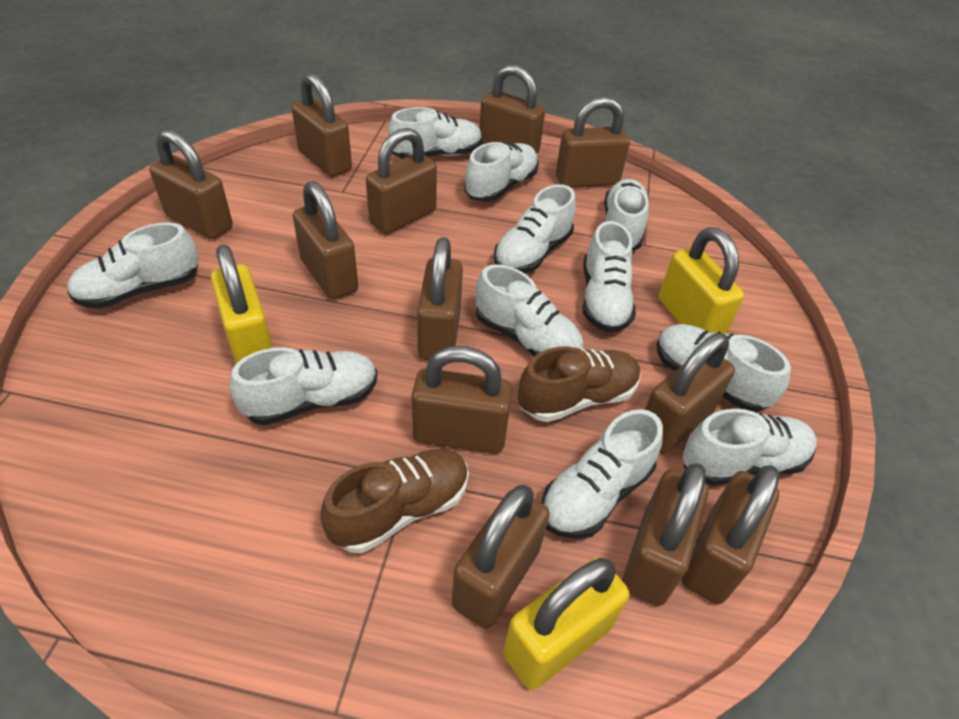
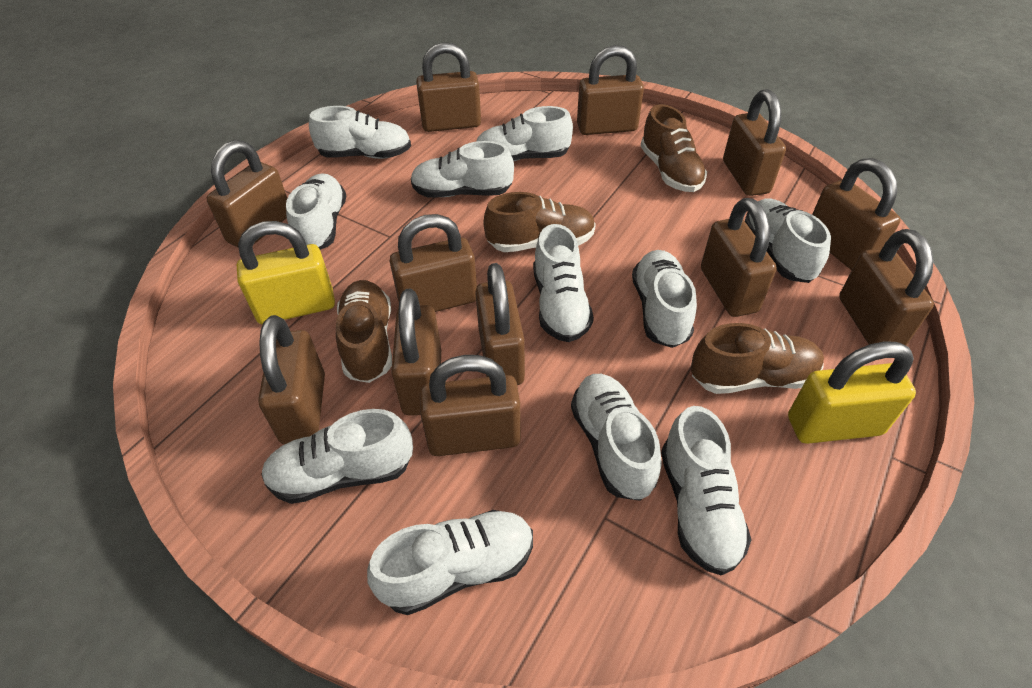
brown shoe: [320,449,469,553] [518,346,641,422] = 2 -> [336,280,392,383] [484,192,596,252] [641,104,707,192] [691,323,824,394] = 4
yellow padlock: [211,245,273,364] [503,558,629,690] [659,227,744,334] = 3 -> [237,221,335,324] [788,341,916,444] = 2

